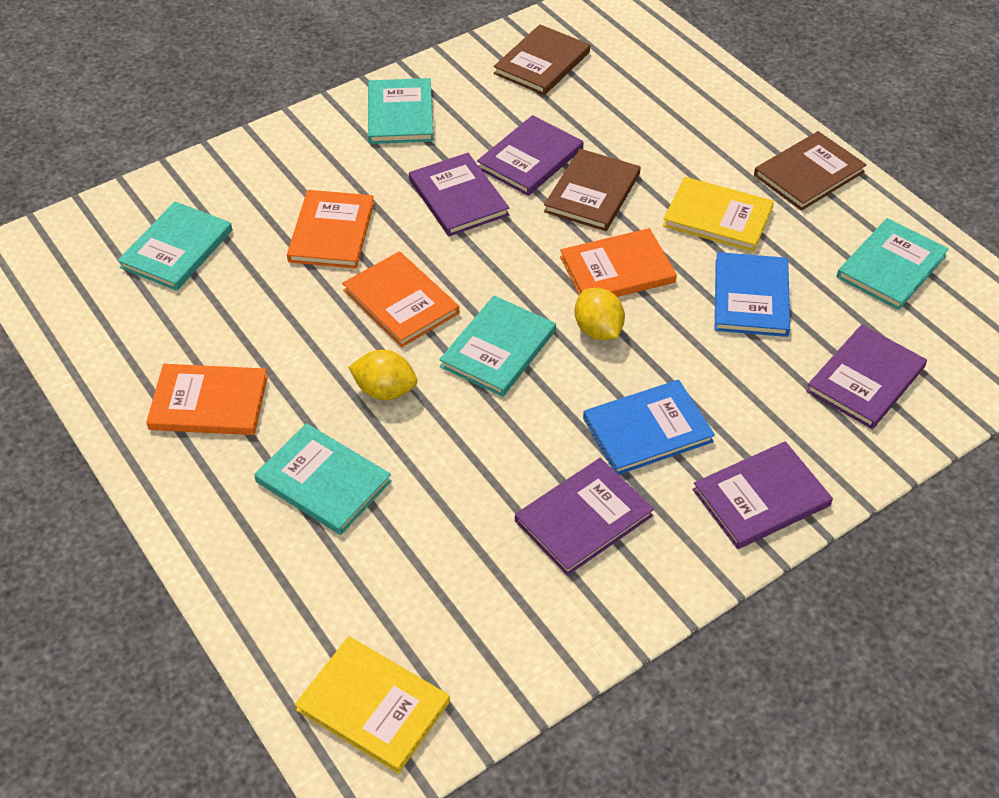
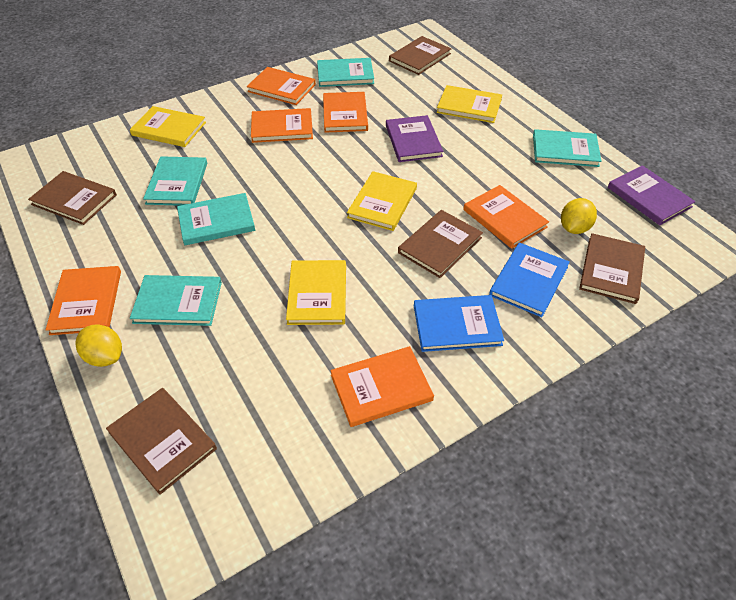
brown book: [493,24,590,95] [544,149,641,231] [754,131,867,211] = 3 -> [28,171,117,225] [106,388,217,495] [389,36,451,75] [398,210,483,278] [579,233,645,304] = 5
orange book: [146,364,268,435] [287,190,374,268] [342,251,459,347] [560,228,677,297] = 4 -> [45,266,121,335] [247,67,316,105] [251,108,313,143] [323,92,368,133] [330,346,434,427] [463,185,549,249] = 6
purple book: [409,153,509,236] [477,115,583,196] [515,458,654,576] [692,441,833,549] [806,324,927,429] = 5 -> [386,115,443,162] [608,165,696,226] = 2
yellow book: [295,636,450,774] [663,177,774,252] = 2 -> [130,106,206,147] [286,260,346,325] [347,171,417,231] [437,85,502,123] = 4

